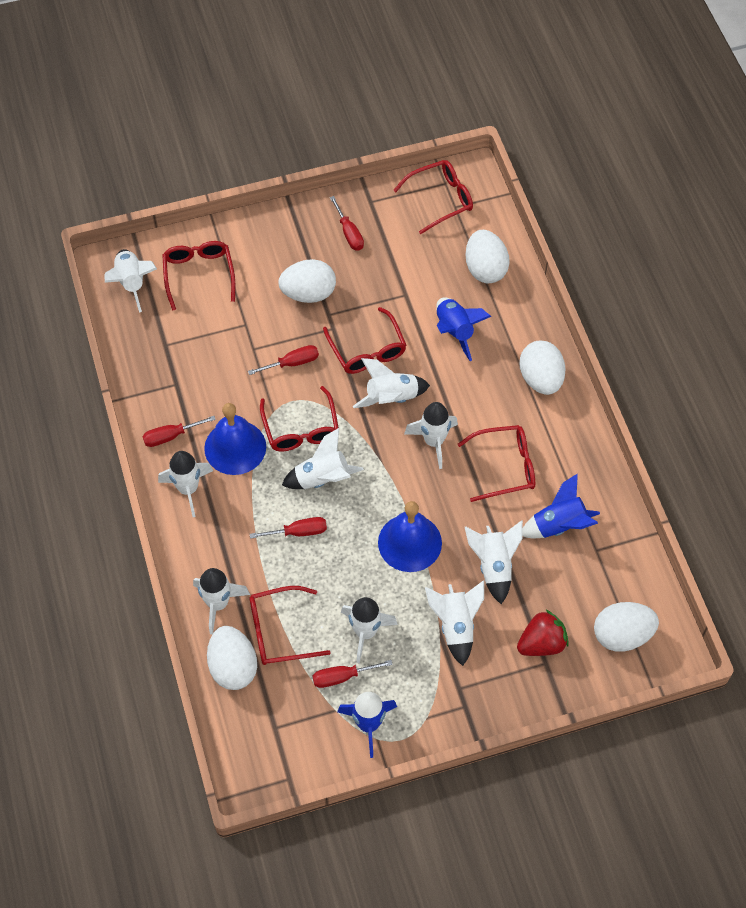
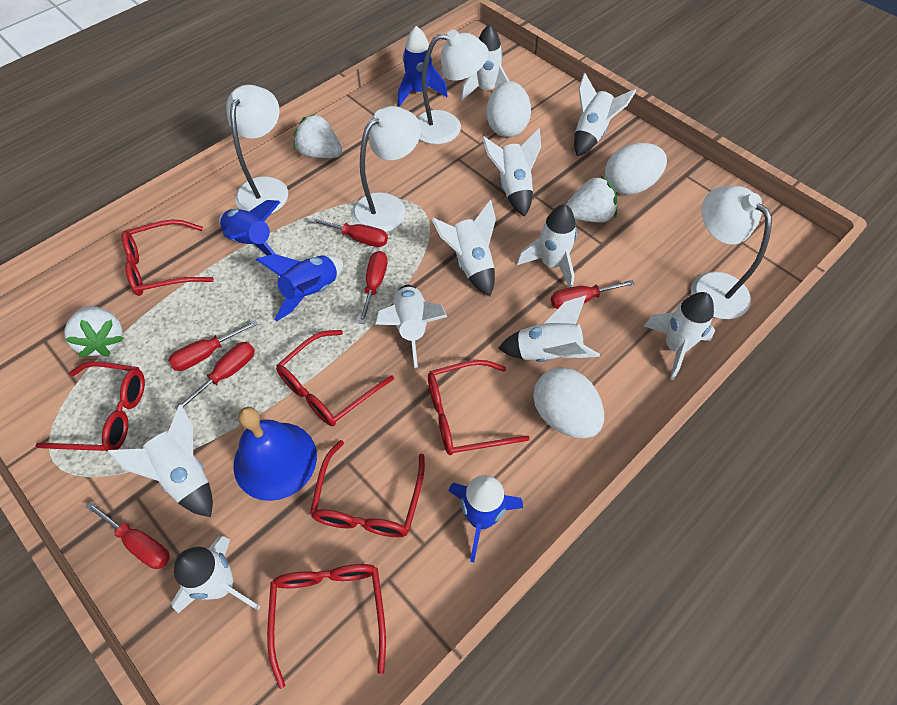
blue bell: [204,403,266,475] [378,501,442,572] = 2 -> [233,407,317,501] = 1
blue rocket: [337,692,397,758] [436,297,491,361] [523,473,600,538] = 3 -> [219,200,280,256] [256,254,343,322] [398,26,448,107] [448,475,523,562] = 4
red screwdriver: [142,416,216,447] [248,345,319,375] [250,517,327,539] [313,660,393,688] [330,196,364,251] = 5 -> [86,502,170,569] [168,320,258,371] [175,342,255,410] [310,217,388,247] [359,251,387,324] [551,280,635,309] = 6
red strawberry: [517,610,569,656] = 1 -> none = 0
white egg: [207,626,257,690] [278,259,336,303] [466,230,510,283] [519,340,566,395] [594,602,659,652] = 5 -> [486,81,531,137] [533,367,604,438] [605,143,667,195] = 3
white lamp: none = 0 -> [226,85,288,213] [352,106,421,232] [417,29,489,144] [691,186,772,320] = 4
white rocket: [104,249,157,313] [158,451,213,517] [193,568,250,635] [282,428,364,489] [341,597,398,663] [353,358,430,408] [404,402,458,469] [425,581,484,666] [465,520,523,604] = 9 -> [107,405,213,517] [171,536,260,613] [375,285,447,368] [432,200,496,296] [461,24,509,100] [482,128,541,217] [498,295,600,362] [517,204,577,288] [574,73,637,156] [644,292,715,380] = 10
white strawberry: none = 0 -> [64,306,124,358] [294,114,342,158] [566,176,617,223] = 3

